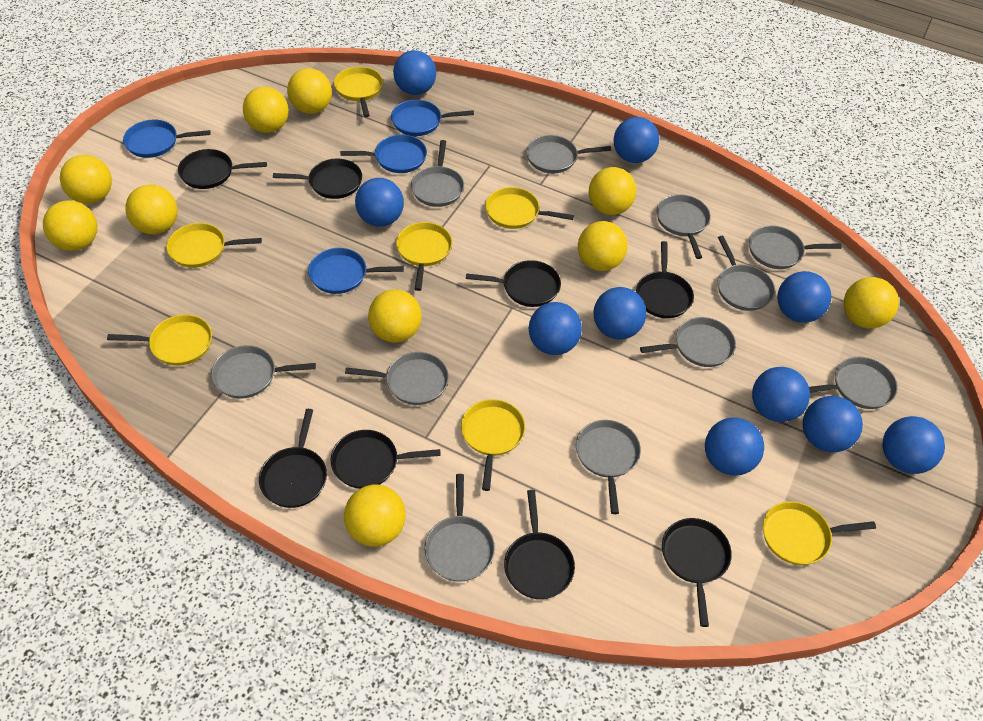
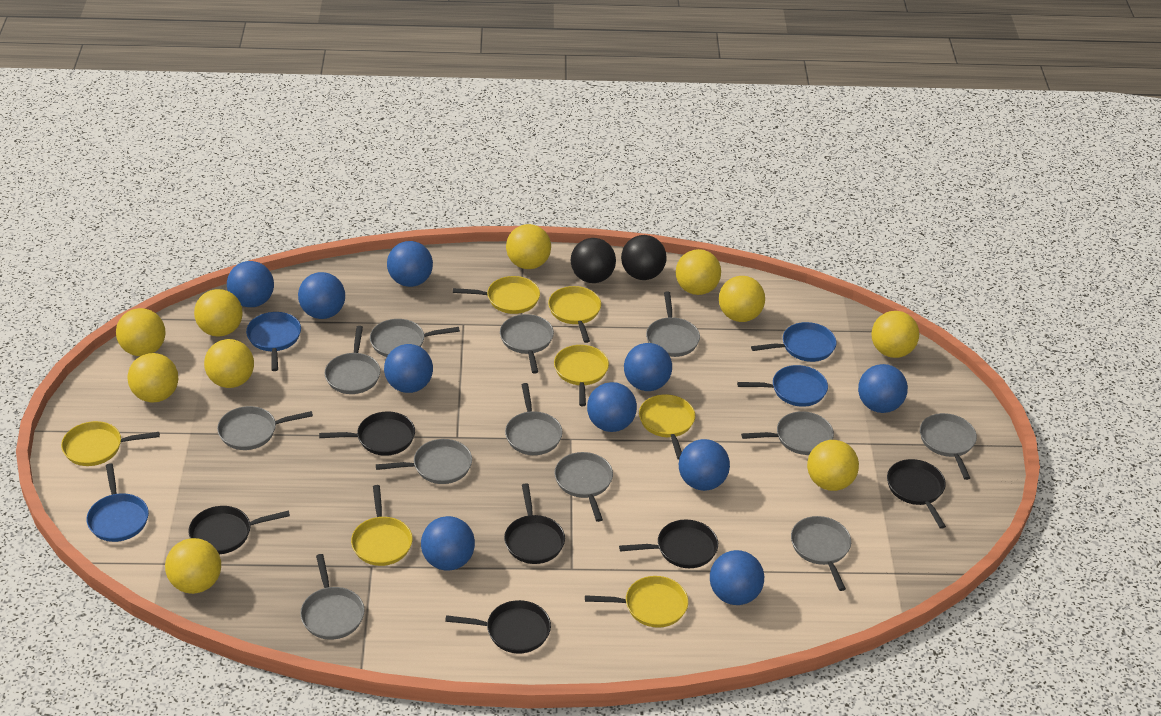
black ball: none = 0 -> [571,238,616,283] [621,235,667,280] = 2
black pan: [178,149,267,189] [259,409,327,508] [273,158,362,199] [331,430,441,489] [466,260,561,307] [504,490,575,599] [636,241,694,318] [662,518,732,627] = 8 -> [189,506,290,554] [319,411,415,456] [445,600,551,653] [504,483,565,564] [619,520,718,568] [887,459,946,529] = 6
grey pan: [211,345,316,399] [345,352,449,405] [411,140,464,207] [424,474,495,582] [526,135,611,173] [576,420,641,514] [640,317,736,367] [656,194,711,259] [718,236,775,311] [749,226,842,269] [809,357,898,409] = 11 -> [217,406,313,450] [300,554,365,640] [325,326,380,394] [370,319,460,357] [376,439,472,484] [500,314,554,373] [505,383,563,455] [554,452,613,522] [646,291,700,357] [741,411,834,455] [791,516,851,591] [920,413,977,480] = 12

